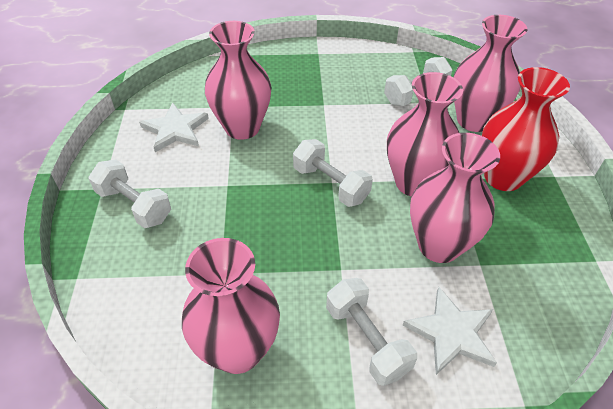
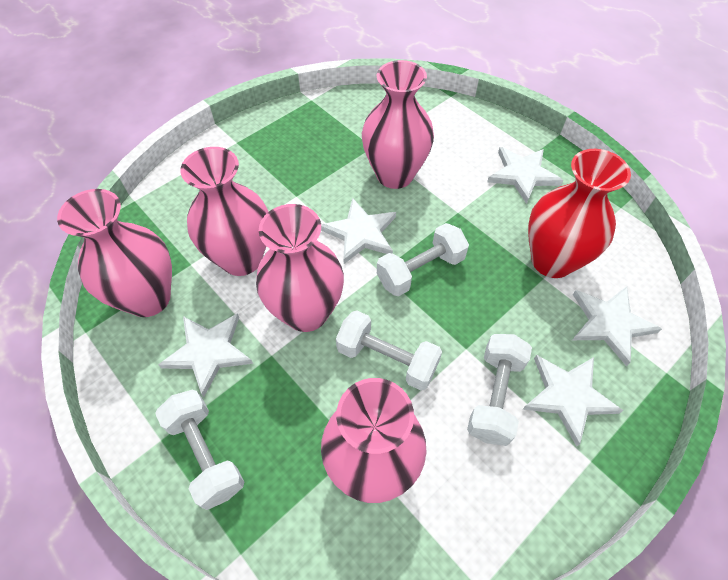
white star: [139,103,209,152] [403,287,497,375] = 2 -> [158,313,253,397] [321,198,396,264] [487,147,563,204] [523,355,623,446] [572,286,662,366] = 5

